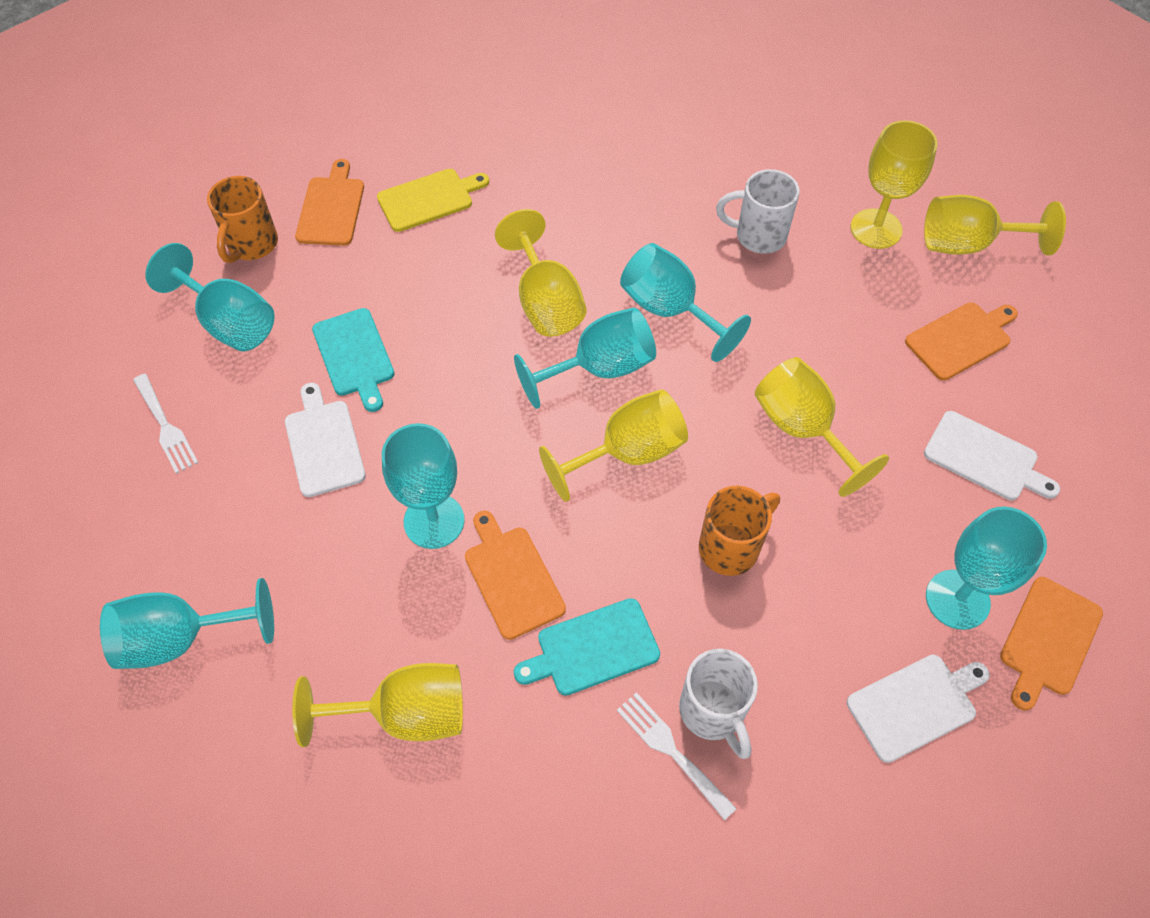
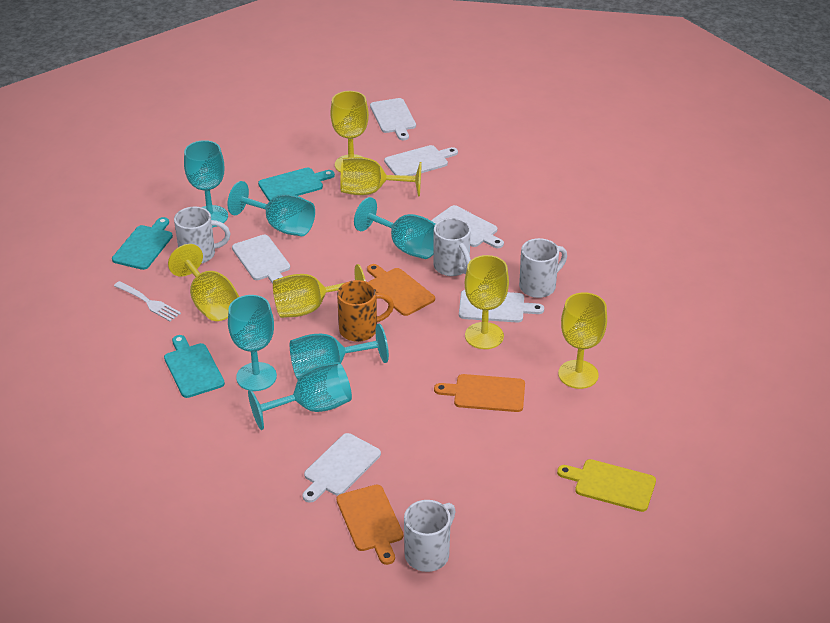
orange cutting board: [295,159,364,246] [465,511,566,640] [905,302,1018,381] [1000,577,1103,710] = 4 -> [337,485,403,565] [367,264,435,316] [434,374,525,412] = 3
orange mug: [207,176,278,263] [699,486,780,576] = 2 -> [337,280,394,342] = 1
turquoise cutting board: [312,308,394,412] [514,598,660,696] = 2 -> [112,217,173,270] [164,335,225,398] [258,168,335,201] = 3
white cutting board: [285,383,366,497] [847,655,990,763] [924,411,1060,500] = 3 -> [232,235,290,284] [302,433,381,503] [370,98,416,140] [384,145,458,176] [431,205,504,248] [459,290,544,323] = 6
white fork: [133,374,198,474] [617,692,737,821] = 2 -> [114,281,181,322] = 1
white mug: [679,649,758,759] [716,169,800,254] = 2 -> [174,207,230,264] [404,500,456,572] [434,218,471,276] [519,238,567,298] = 4

